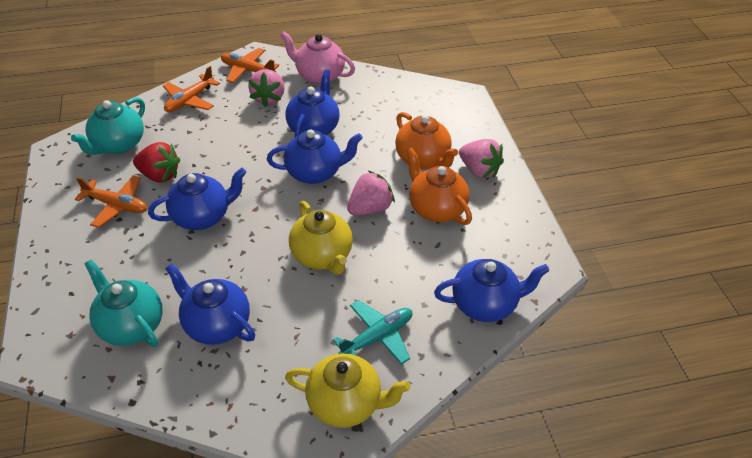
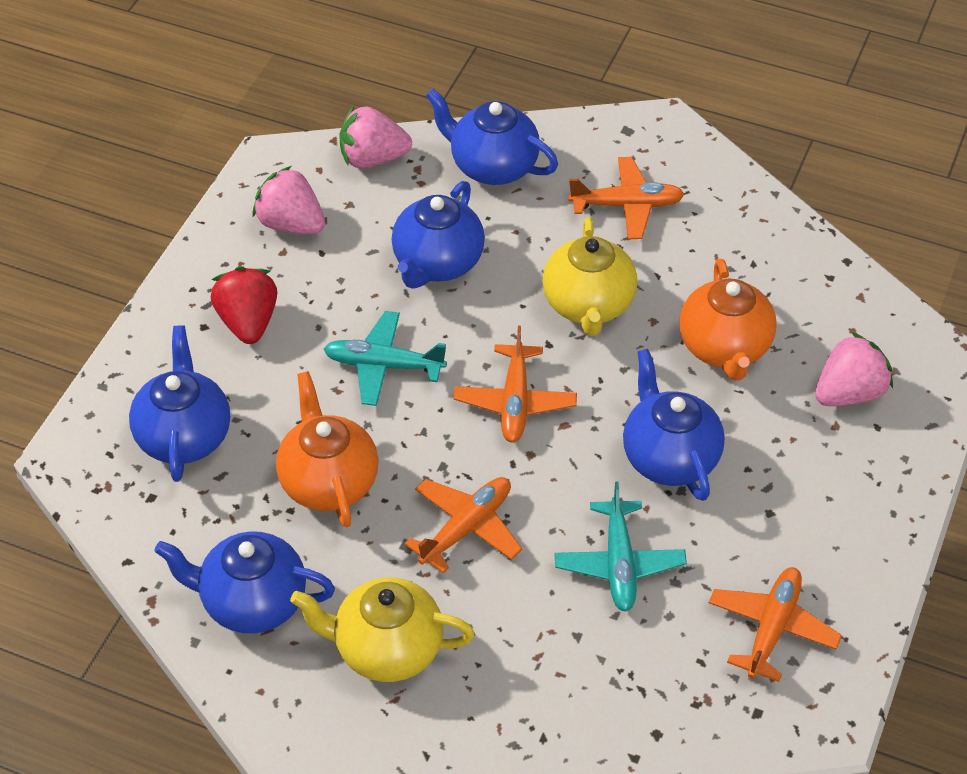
orange plane: [75,175,147,228] [163,66,220,112] [221,48,279,83] = 3 -> [405,477,522,573] [453,326,577,442] [568,157,685,239] [709,567,842,682] = 4
pink teapot: [280,31,355,84] = 1 -> none = 0
turquoise plane: [333,300,412,365] = 1 -> [324,311,447,406] [554,481,687,612] = 2
turquoise teapot: [71,97,145,155] [84,259,163,347] = 2 -> none = 0

